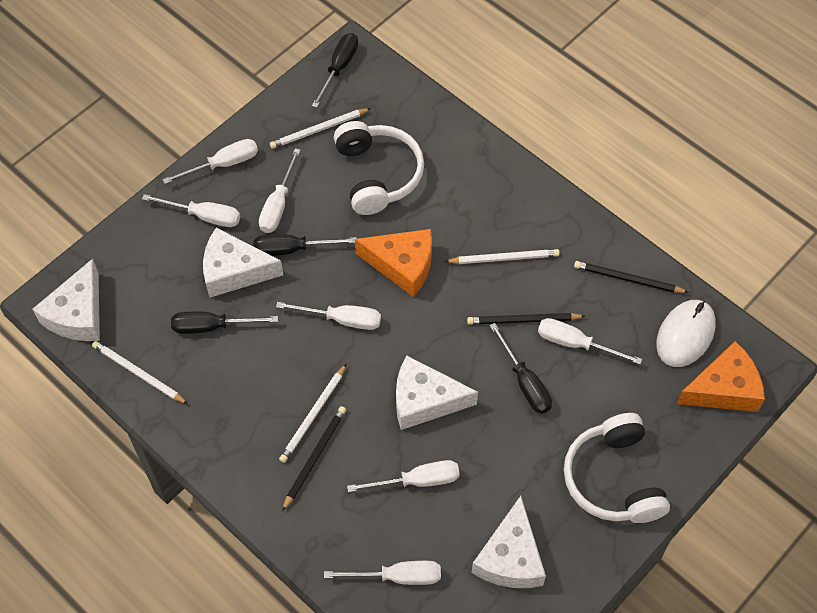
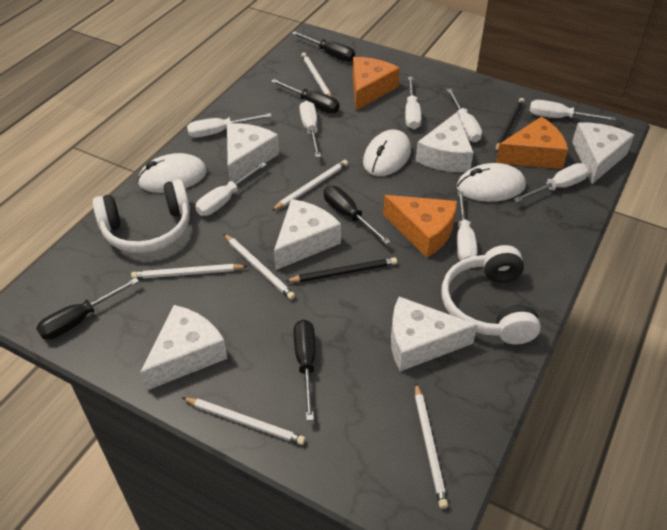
black pencil: [282,406,346,511] [467,313,585,325] [574,261,689,293] = 3 -> [286,257,397,282] [495,98,524,152] = 2
black screwdriver: [171,312,278,334] [254,234,357,256] [312,33,358,108] [489,323,552,414] = 4 -> [36,278,139,340] [271,79,339,113] [292,31,355,62] [294,320,315,421] [324,186,391,245] = 5
orange cheese: [355,229,432,297] [677,341,765,412] = 2 -> [353,57,400,110] [383,195,457,258] [496,117,568,169] = 3
white cheese: [32,259,100,341] [203,228,283,298] [396,356,478,430] [471,496,546,588] = 4 -> [140,305,228,391] [227,123,279,183] [274,199,341,270] [391,297,477,371] [416,112,474,172] [572,123,634,184] = 6
white mouse: [656,300,716,367] = 1 -> [137,153,207,193] [363,129,411,176] [457,163,526,202] = 3
white pencil: [92,341,188,404] [270,108,371,149] [279,363,347,463] [444,249,560,264] = 4 -> [131,264,248,279] [182,397,305,445] [224,234,295,300] [272,160,348,211] [301,52,332,97] [415,383,448,509] = 6
white screwdriver: [142,194,240,227] [163,139,258,184] [259,148,301,233] [276,302,381,330] [324,561,441,585] [347,460,460,492] [538,318,642,365] = 7 -> [187,113,272,138] [195,162,267,216] [300,101,321,157] [405,77,422,129] [447,89,482,142] [457,191,477,261] [514,163,590,202] [529,100,616,121] = 8

